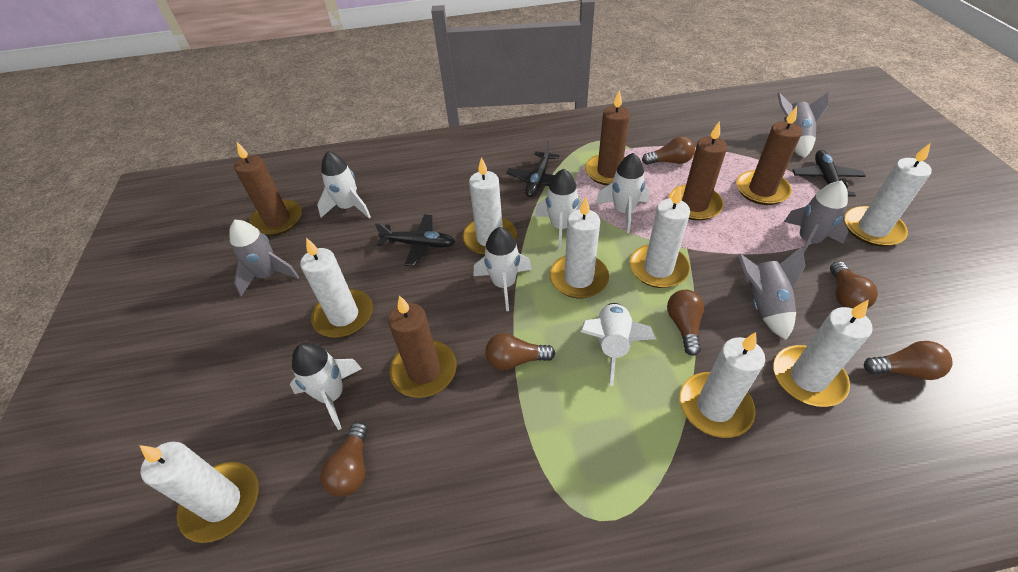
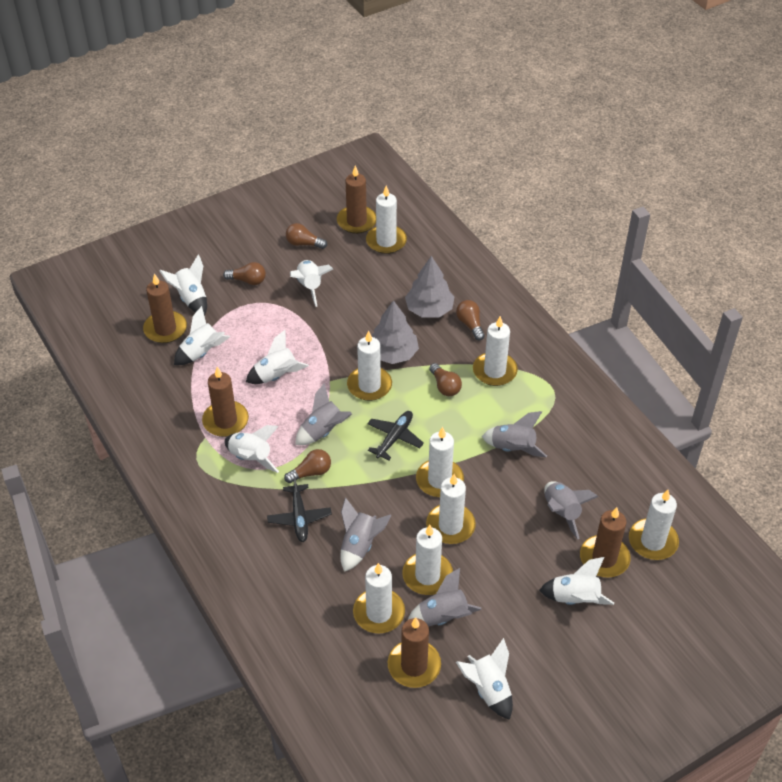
black plane: [375,215,455,266] [506,141,559,197] [792,150,866,197] = 3 -> [267,476,332,542] [367,411,424,460] = 2
brown light bulb: [320,422,368,497] [485,333,555,370] [642,136,695,165] [667,290,704,356] [830,261,878,309] [864,341,953,380] = 6 -> [223,262,266,285] [284,449,331,483] [286,223,327,249] [429,363,462,396] [456,300,485,341] = 5
grey rocket: [229,220,299,296] [738,246,805,340] [777,92,829,158] [784,181,848,253] = 4 -> [295,383,352,445] [341,498,392,572] [408,568,482,626] [482,411,547,458] [544,481,599,539] = 5
grey tree: none = 0 -> [371,300,419,364] [405,256,454,318] = 2
white rocket: [290,343,362,430] [317,151,371,218] [474,227,532,311] [535,169,582,250] [580,303,656,386] [595,153,649,233] = 6 -> [160,254,207,316] [174,306,230,365] [225,425,279,473] [246,330,309,384] [290,260,333,307] [456,638,513,720] [539,557,614,605] = 7

